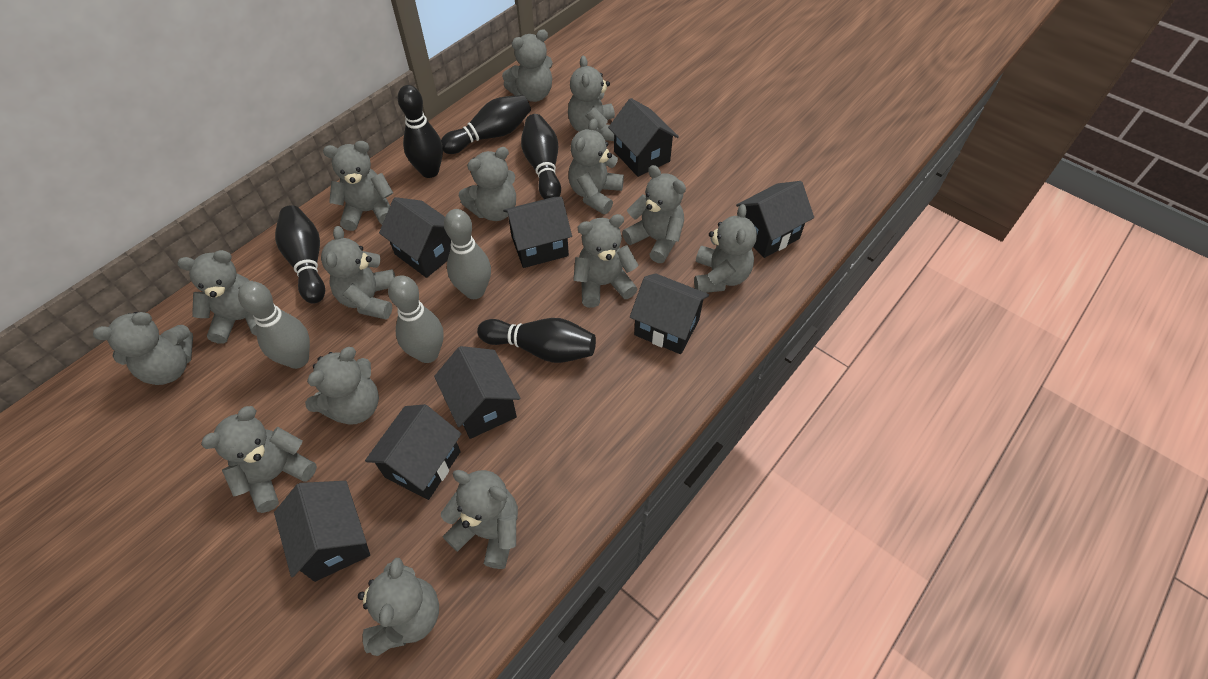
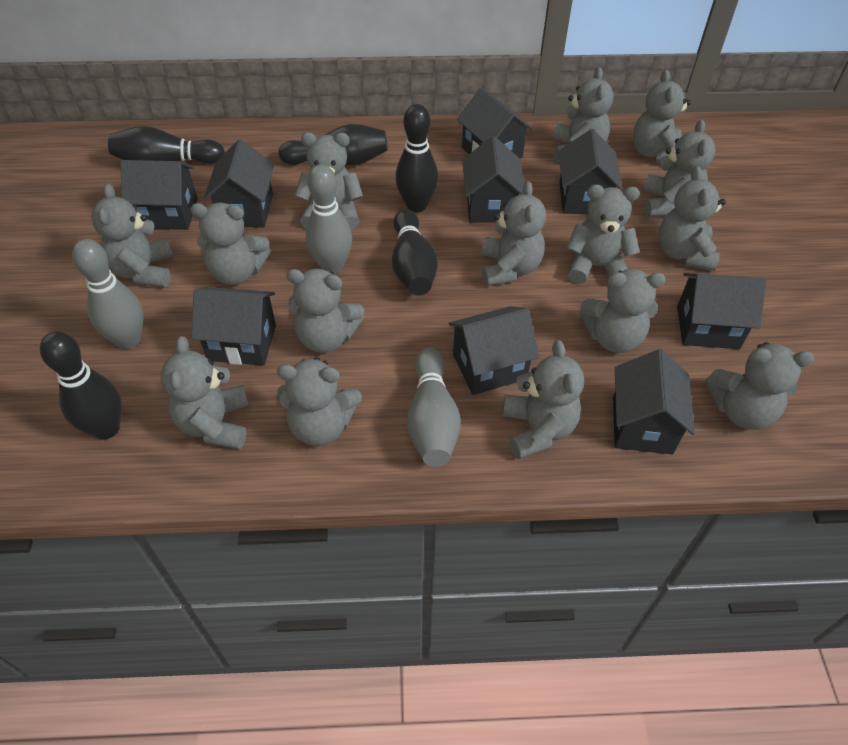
black house: [274,481,370,582] [365,404,462,500] [379,197,451,278] [434,346,520,439] [503,197,572,268] [608,98,679,177] [630,273,709,354] [736,181,814,258] = 8 -> [120,160,198,230] [192,287,276,366] [204,140,274,228] [448,306,539,395] [457,87,533,159] [462,136,524,223] [558,129,622,214] [613,349,695,454] [677,273,766,349] = 9

